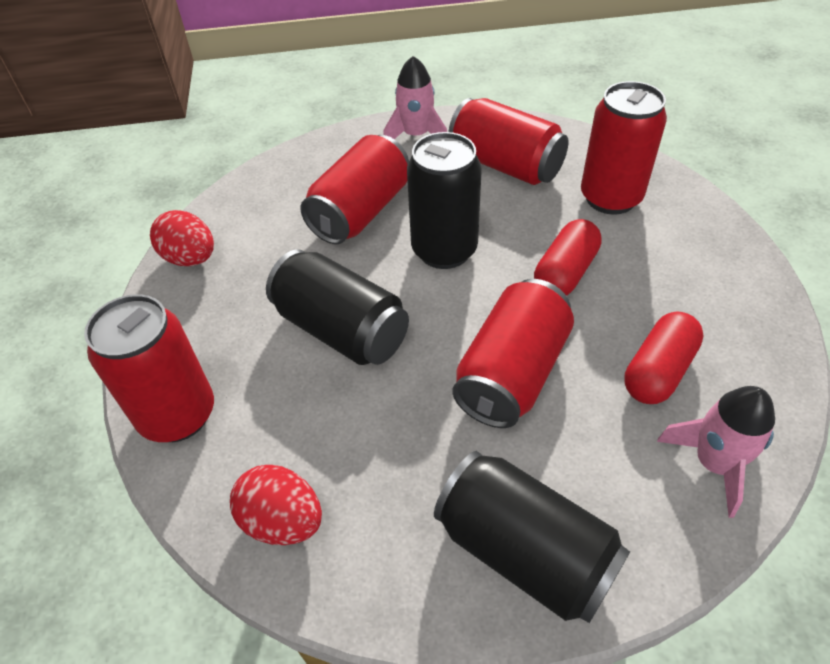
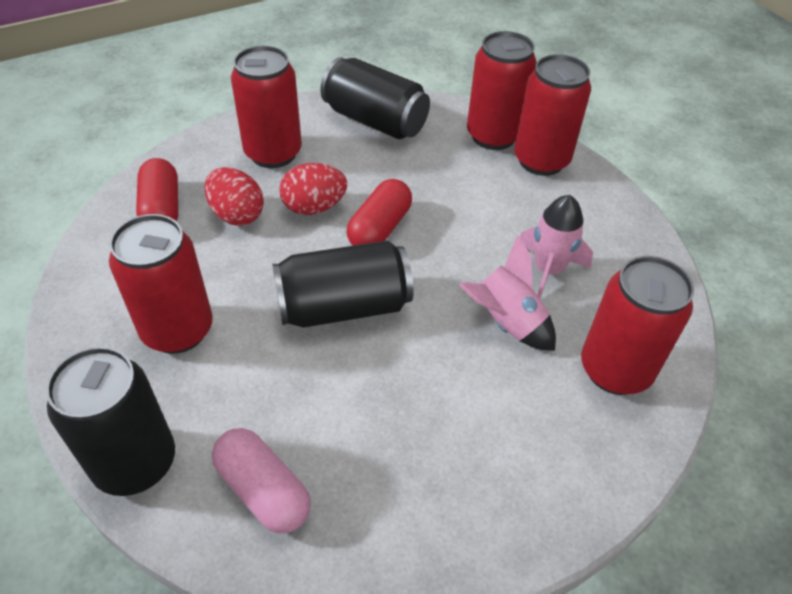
pink capsule: none = 0 -> [212,428,311,533] = 1

